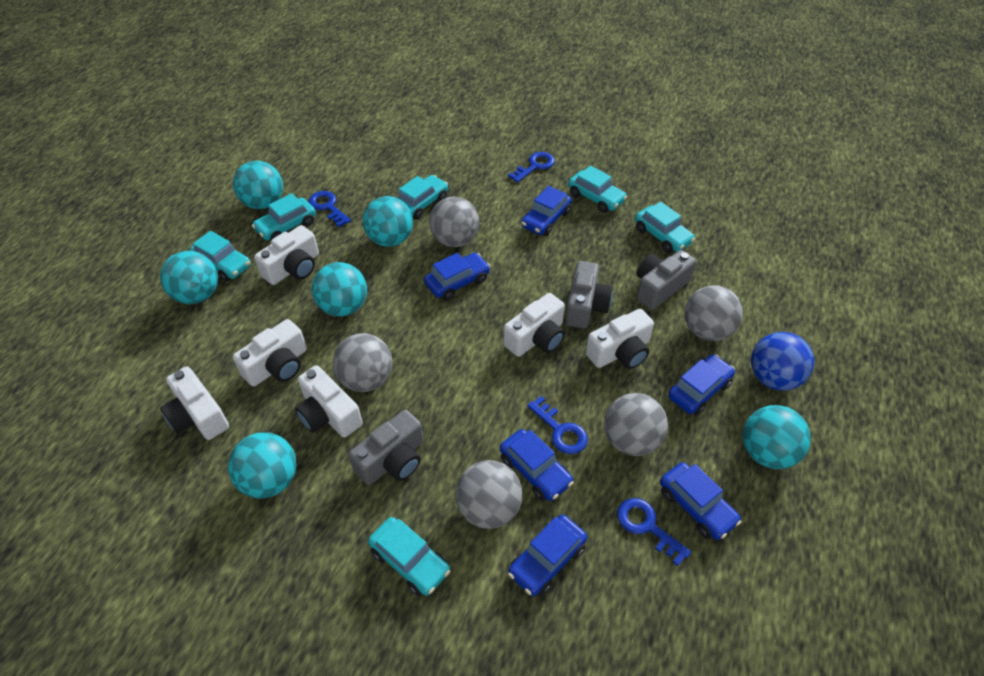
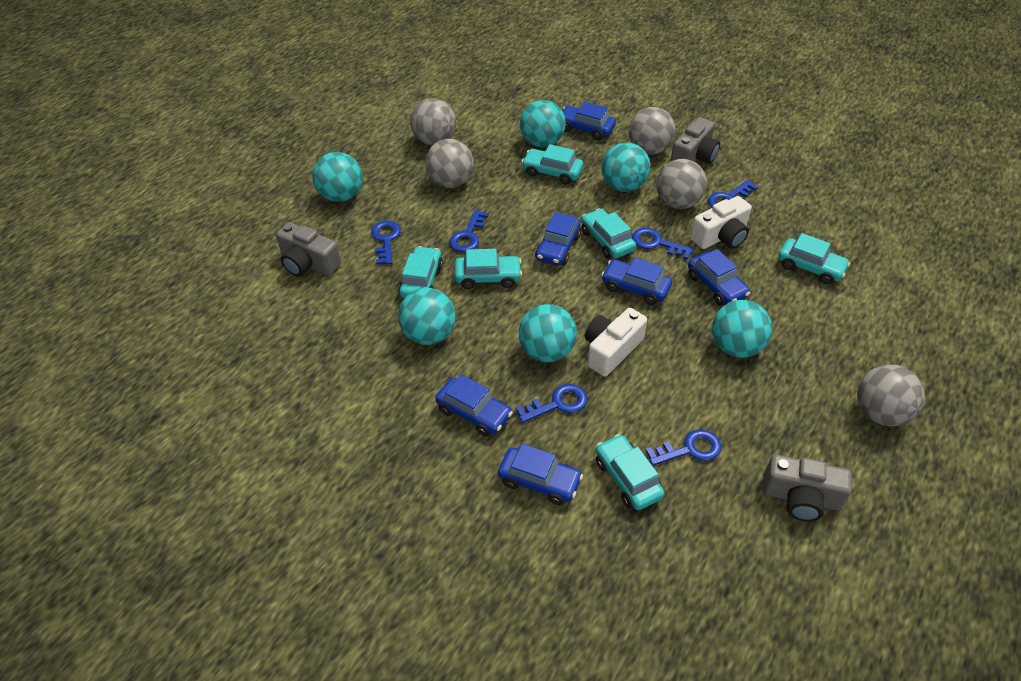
blue ball: [751,332,814,391] = 1 -> none = 0
blue key: [309,191,351,227] [508,152,555,183] [527,396,588,454] [617,498,691,566] = 4 -> [371,220,401,265] [449,210,489,252] [516,384,587,423] [632,228,694,260] [645,429,721,466] [708,180,758,208] = 6
white camera: [160,366,229,440] [233,319,307,387] [254,225,319,285] [295,365,363,438] [504,293,565,357] [586,309,654,369] = 6 -> [585,308,647,377] [690,196,752,249] = 2

